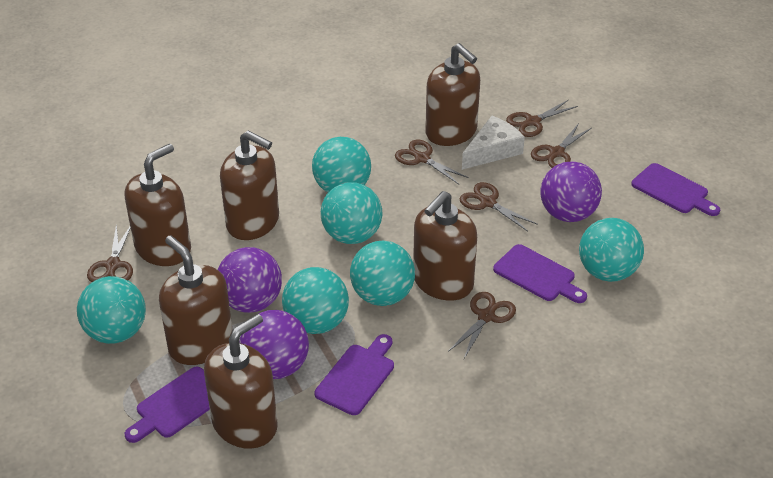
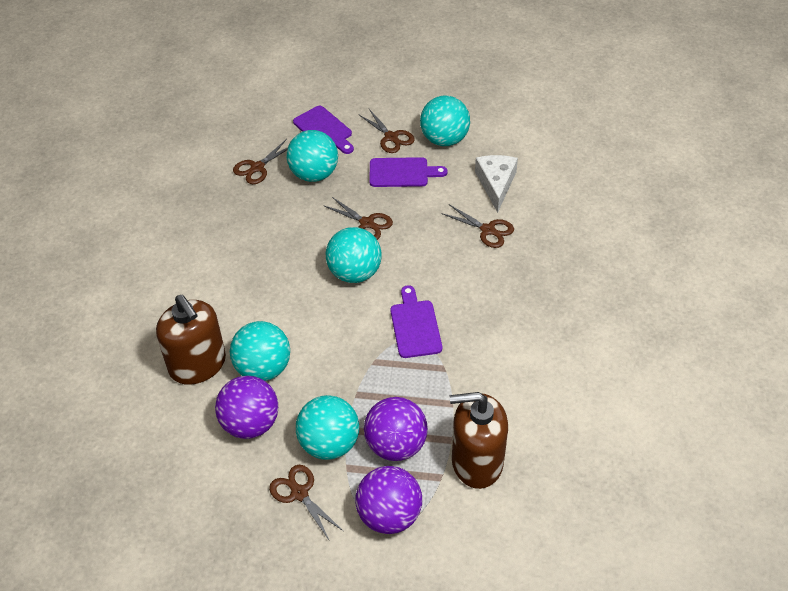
brown scissors: [87,224,133,282] [395,140,469,184] [448,292,516,358] [460,182,538,232] [506,100,578,137] [531,123,591,168] = 6 -> [233,139,288,184] [269,465,343,540] [323,197,393,240] [359,109,415,153] [441,204,514,248] = 5
brown soap dispenser: [125,144,191,266] [159,235,233,365] [204,314,278,449] [220,130,279,240] [413,191,477,301] [425,43,480,146] = 6 -> [156,295,226,385] [450,392,508,489] = 2
purple cutting board: [125,367,210,443] [314,334,394,415] [493,244,587,303] [631,163,720,216] = 4 -> [293,106,354,154] [369,157,448,187] [391,285,442,358] = 3
turquoise ball: [77,276,146,344] [282,267,349,334] [312,137,371,192] [321,182,382,244] [350,241,415,306] [579,218,644,282] = 6 -> [230,321,290,381] [287,130,338,182] [296,395,359,460] [326,227,382,283] [420,96,470,146] = 5

